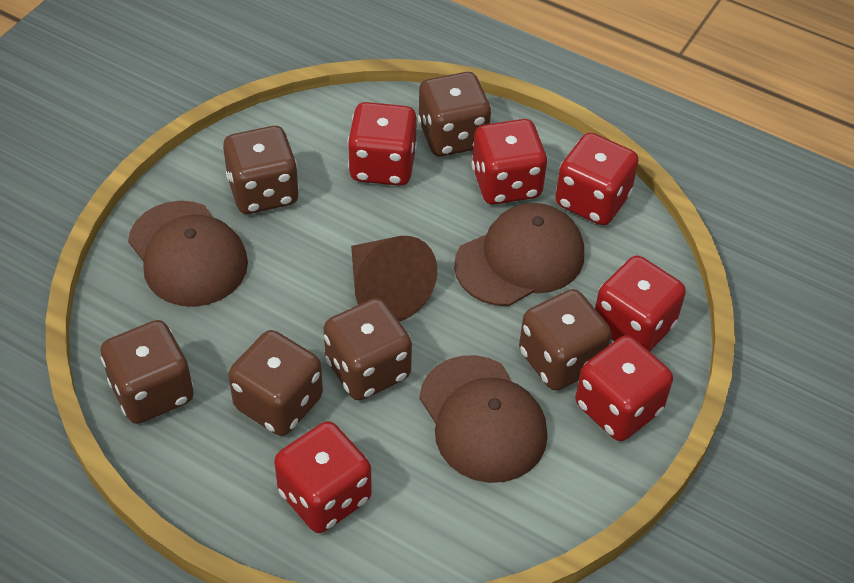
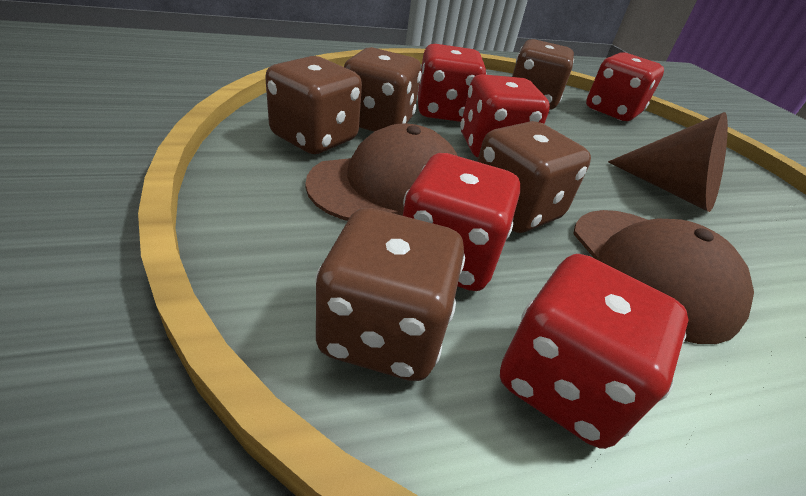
brown cap: [128,201,248,307] [419,355,548,483] [454,203,584,306] = 3 -> [305,123,458,221] [573,210,754,344] = 2
brown dice: [101,320,194,424] [223,126,299,214] [228,330,323,436] [324,298,412,400] [418,72,491,156] [519,289,612,390] = 6 -> [265,56,362,154] [315,208,465,381] [344,47,421,132] [477,121,591,233] [512,39,574,109] = 5
red dice: [274,421,372,533] [347,102,417,186] [472,119,548,205] [555,133,639,225] [575,335,673,441] [595,255,686,351] = 6 -> [403,153,520,291] [418,44,486,122] [460,74,550,157] [500,254,689,449] [586,52,664,121] = 5

